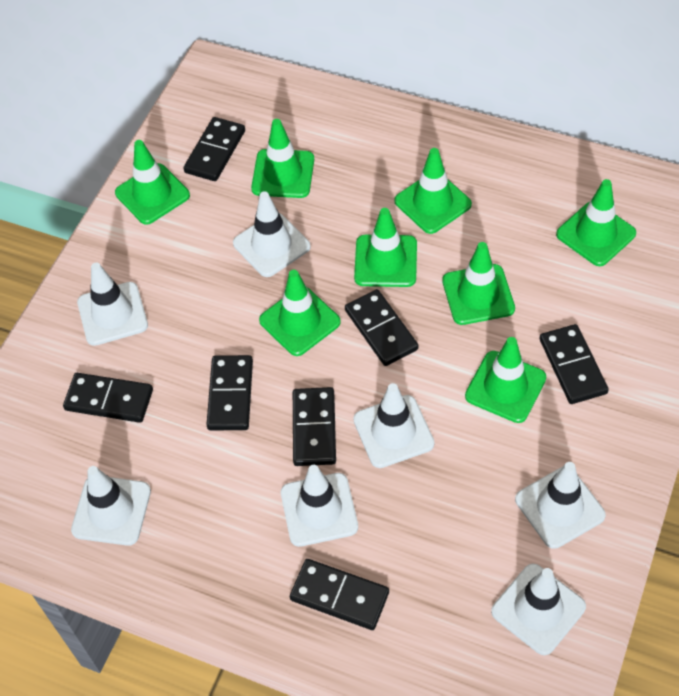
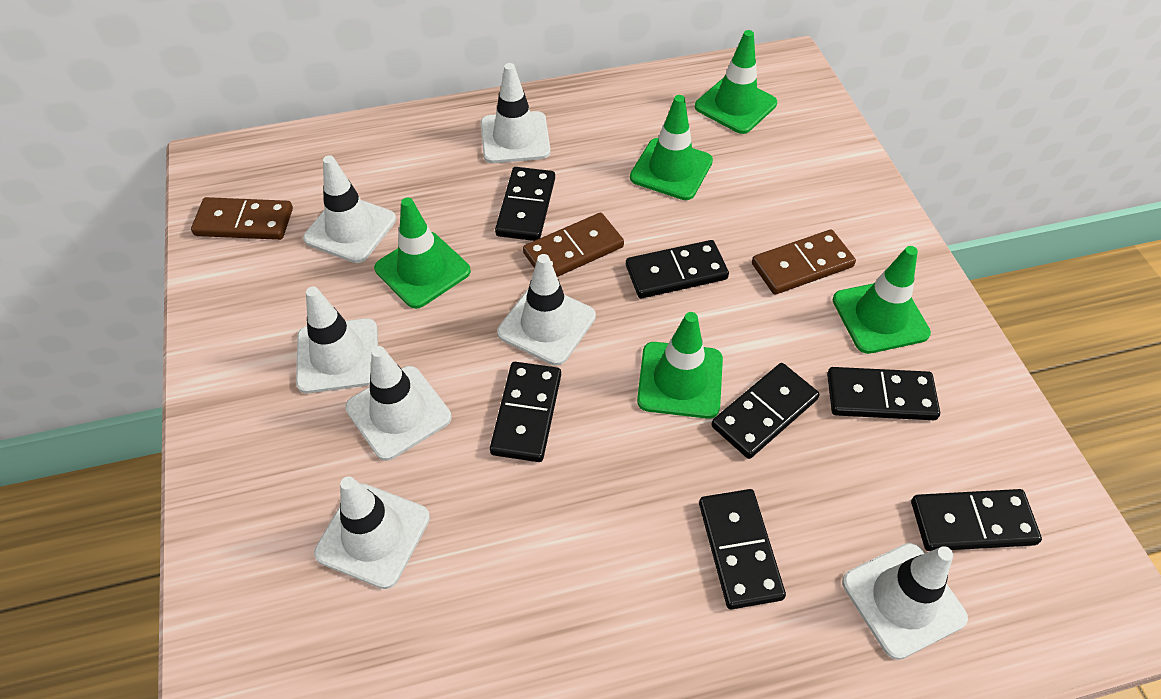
brown domino: none = 0 -> [191,197,293,240] [523,213,624,277] [752,230,856,295] = 3
green traffic cone: [115,140,190,225] [251,119,314,198] [259,270,341,356] [354,208,417,287] [394,148,472,234] [442,242,515,325] [465,337,546,423] [556,179,636,266] = 8 -> [374,198,471,309] [630,95,713,200] [637,312,723,419] [695,30,777,134] [833,246,931,354] = 5

